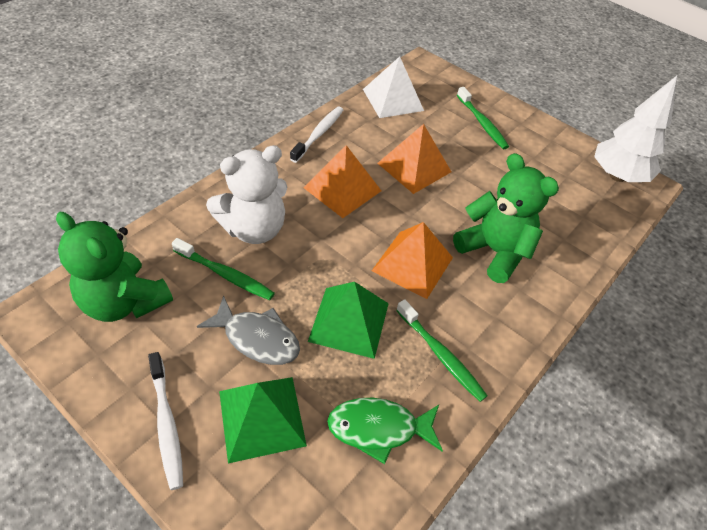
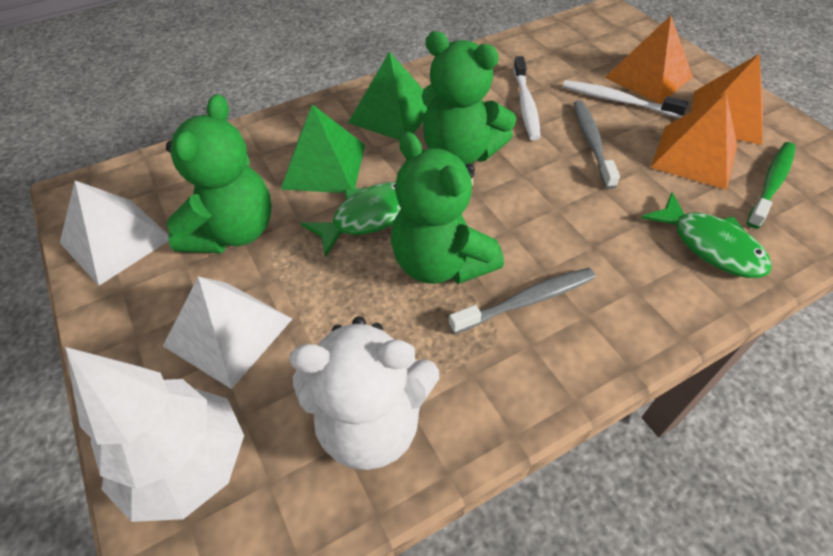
green fish: [327,398,443,464] = 1 -> [301,182,401,257] [641,192,772,278] = 2
green teddy bear: [56,212,173,322] [453,153,559,283] = 2 -> [166,94,271,253] [391,132,504,284] [422,31,516,165] = 3
green toothbrush: [172,238,275,300] [396,299,488,402] [457,87,509,149] = 3 -> [747,142,796,229] = 1
grey fish: [197,295,300,365] = 1 -> none = 0
grey toothbrush: none = 0 -> [449,268,596,334] [573,100,620,189] = 2
white pyramid: [363,56,424,118] = 1 -> [60,180,169,286] [163,276,292,389] = 2

